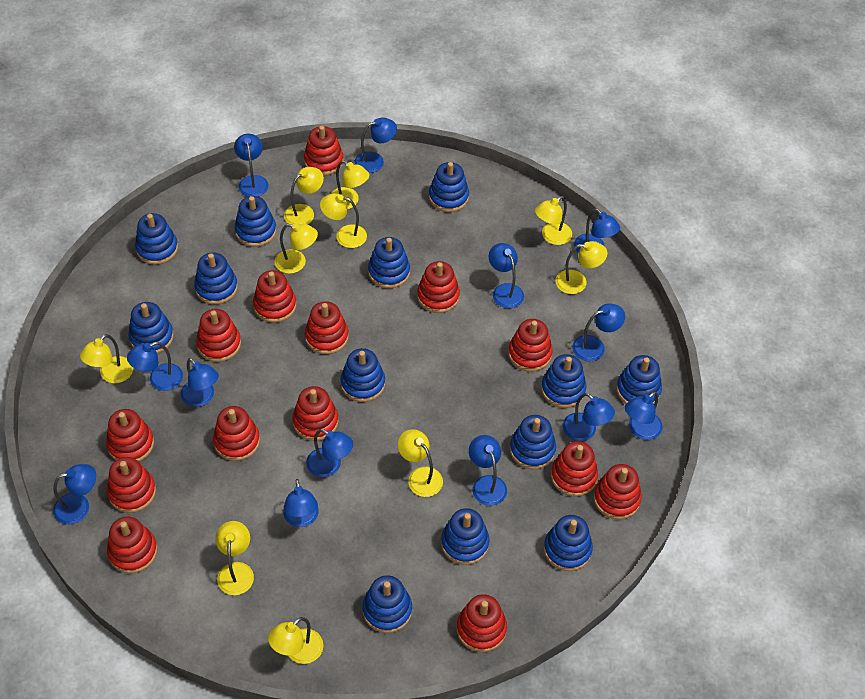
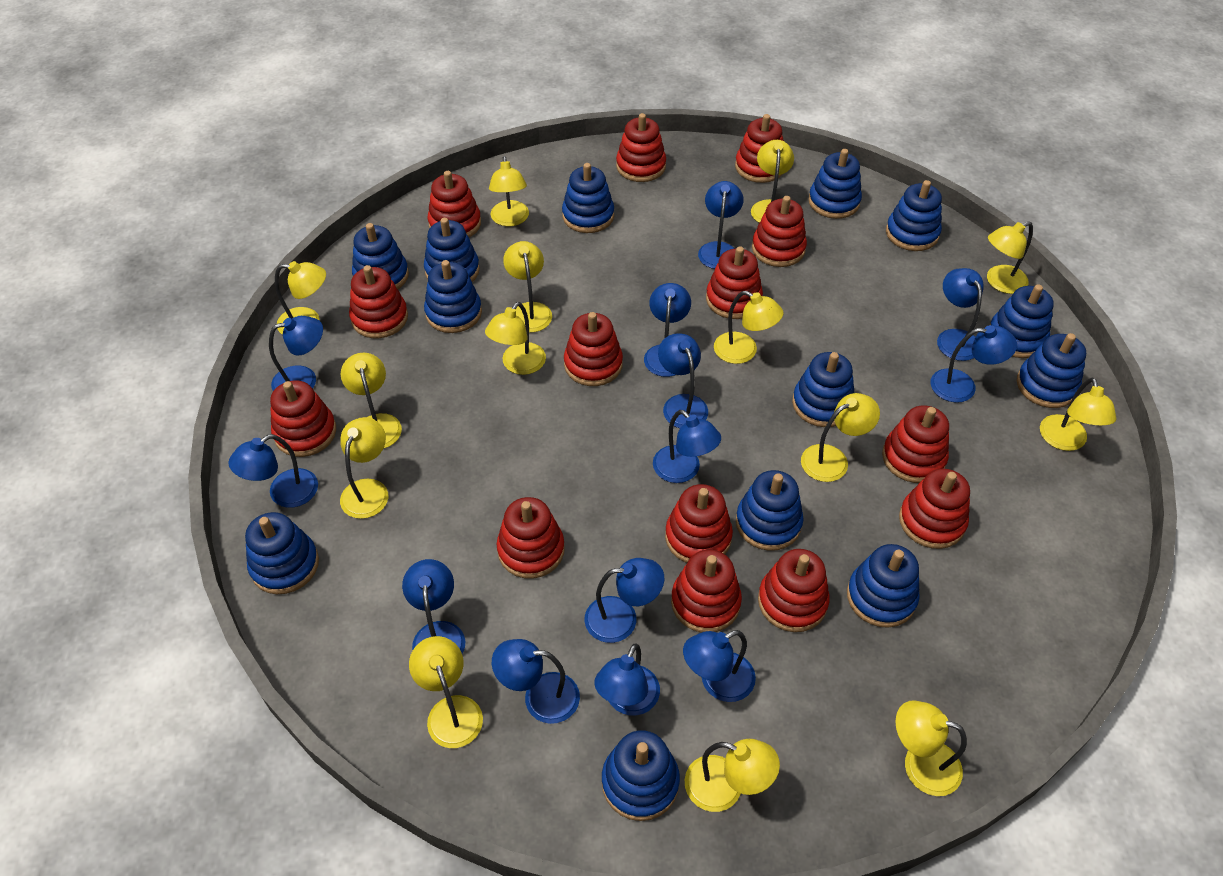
yellow lamp: [80,334,133,383] [215,521,254,595] [268,617,323,664] [275,223,318,274] [284,167,324,225] [320,193,367,248] [330,161,369,209] [398,429,443,497] [535,196,572,245] [555,241,607,294] = 10 -> [275,261,326,335] [340,417,388,519] [341,353,402,449] [409,636,483,748] [485,302,546,375] [489,156,529,226] [503,241,552,333] [685,739,780,812] [714,291,784,364] [751,140,794,223] [801,393,880,482] [896,700,967,796] [987,221,1033,294] [1040,377,1116,451] = 14

